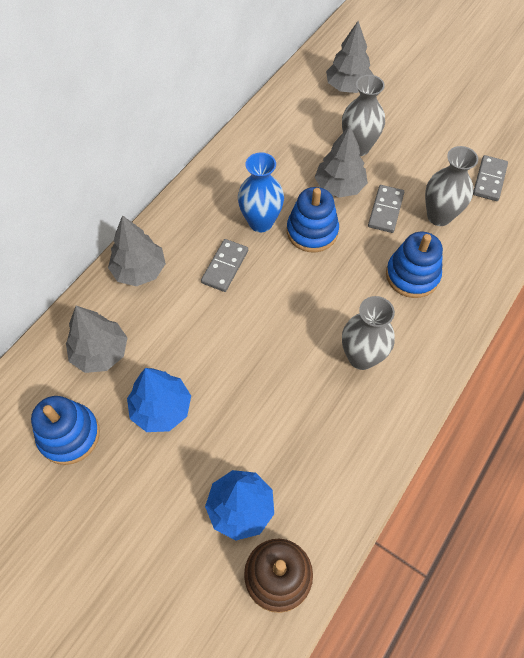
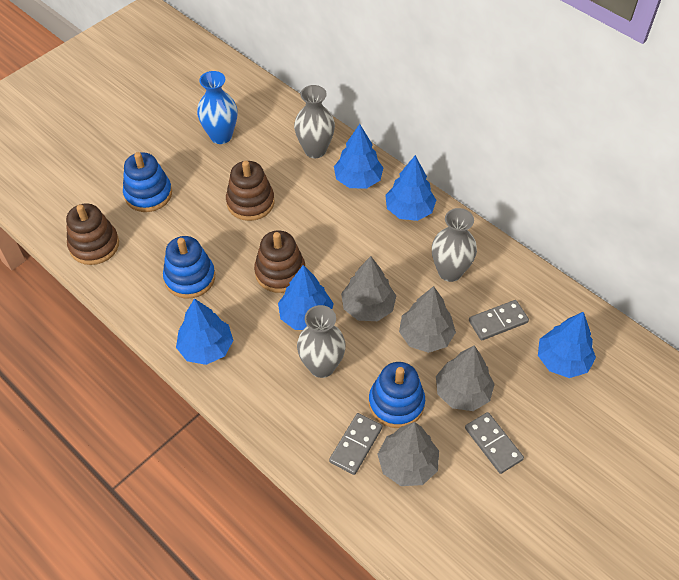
blue tree: [127,368,191,432] [205,470,274,540] = 2 -> [176,298,233,365] [278,265,334,330] [334,124,383,189] [385,155,436,221] [538,312,596,378] = 5
brown stacking toy: [244,539,313,613] = 1 -> [66,203,119,265] [226,161,275,221] [254,230,305,293] = 3

